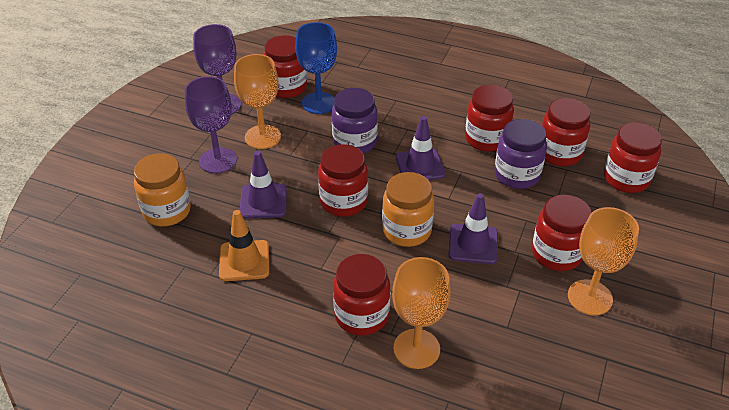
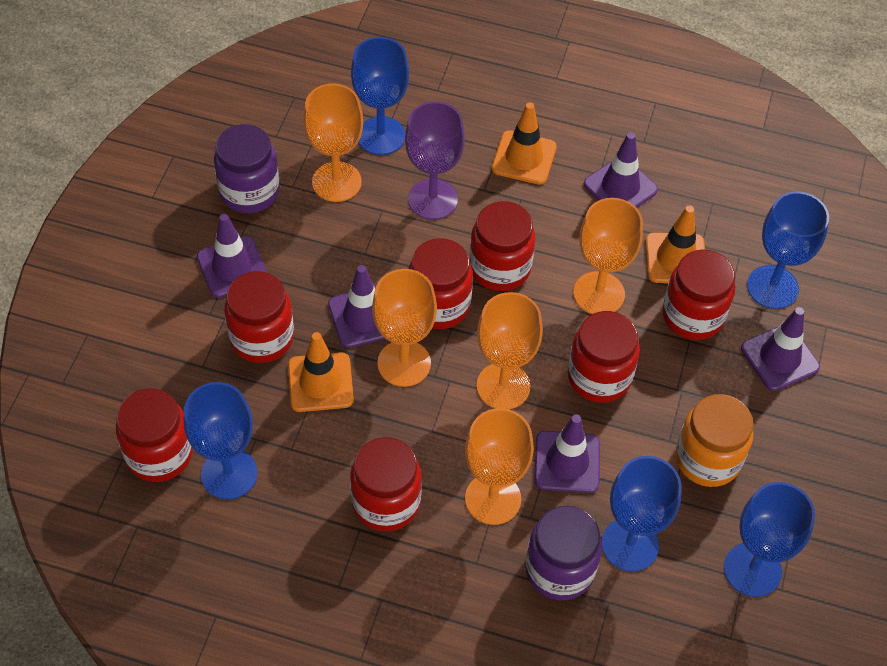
blue goblet: [295,22,337,114] = 1 -> [184,382,258,500] [351,37,409,155] [602,456,682,572] [724,482,815,597] [747,192,829,309] = 5
orange goblet: [234,54,281,149] [392,257,450,369] [568,207,639,315] = 3 -> [303,84,363,202] [372,269,437,387] [465,408,534,525] [476,292,543,409] [573,198,643,314] = 5
orange jar: [134,153,191,226] [382,172,434,247] = 2 -> [676,394,754,487] = 1
orange traffic cone: [219,210,269,281] = 1 -> [288,332,354,412] [492,102,557,185] [645,206,705,283] = 3
purple goblet: [185,76,237,174] [193,24,241,114] = 2 -> [405,101,465,220] = 1
purple traffic cone: [240,151,287,219] [396,116,446,180] [448,193,498,264] = 3 -> [197,214,267,298] [328,265,385,348] [534,415,600,493] [584,132,658,208] [741,307,820,391] = 5

